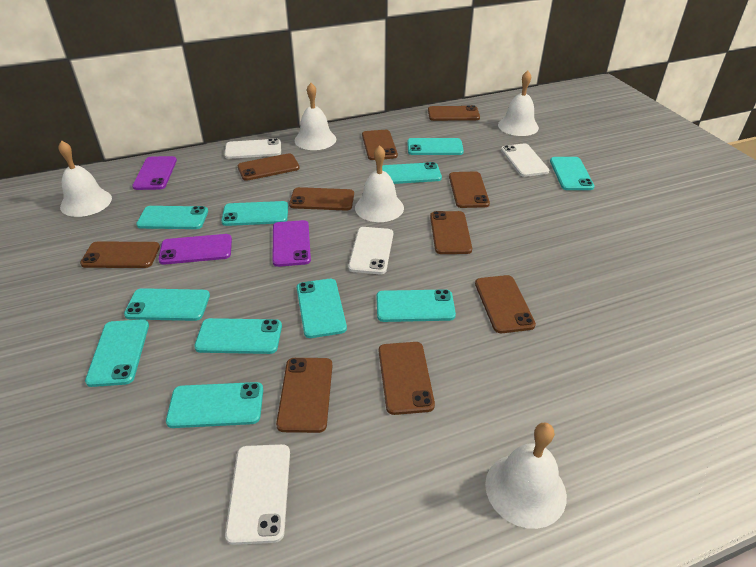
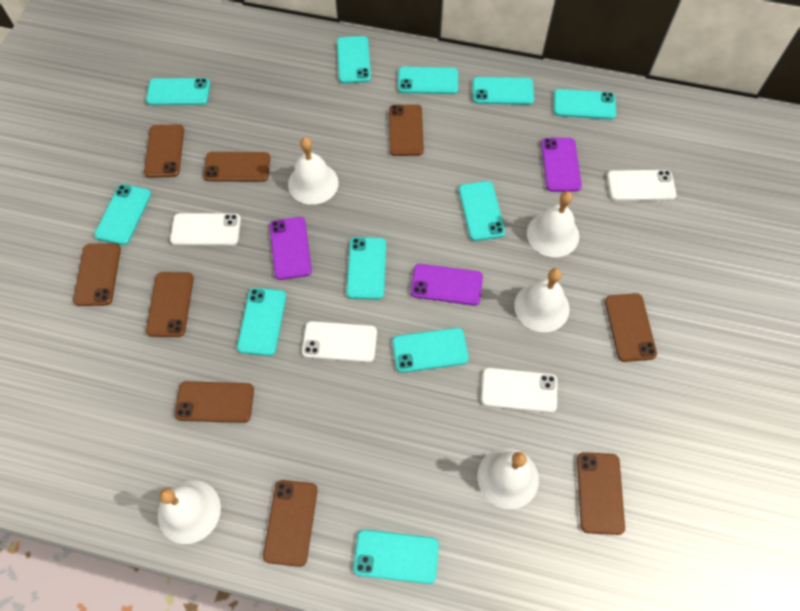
brown phone: [80,242,160,268] [238,153,300,181] [276,358,332,433] [289,187,354,211] [362,130,398,160] [379,342,435,415] [428,105,480,121] [430,211,472,254] [449,172,490,208] [475,275,536,333] = 10 -> [73,243,121,306] [144,124,184,178] [146,272,194,337] [174,381,254,423] [203,152,270,182] [263,480,318,567] [389,104,424,156] [577,452,625,535] [605,293,657,362] = 9

